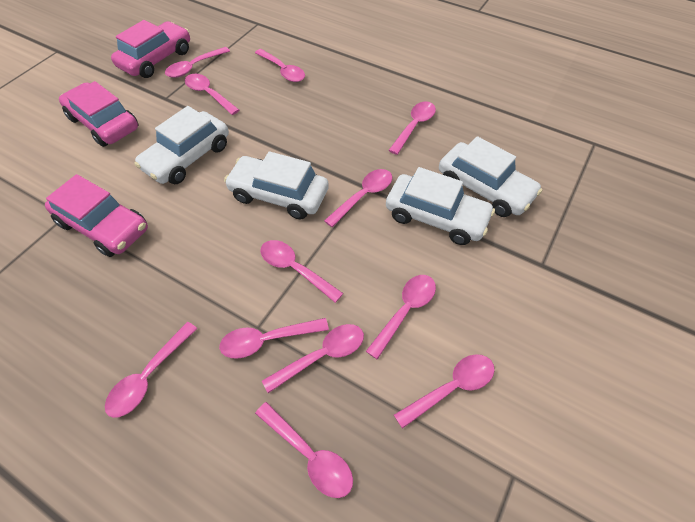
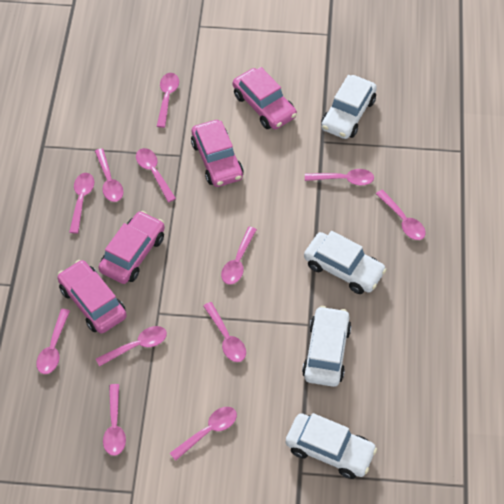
pink car: [45,174,148,257] [59,81,138,147] [111,20,190,78] = 3 -> [57,260,127,334] [98,211,165,284] [191,120,244,187] [233,67,297,129] = 4

